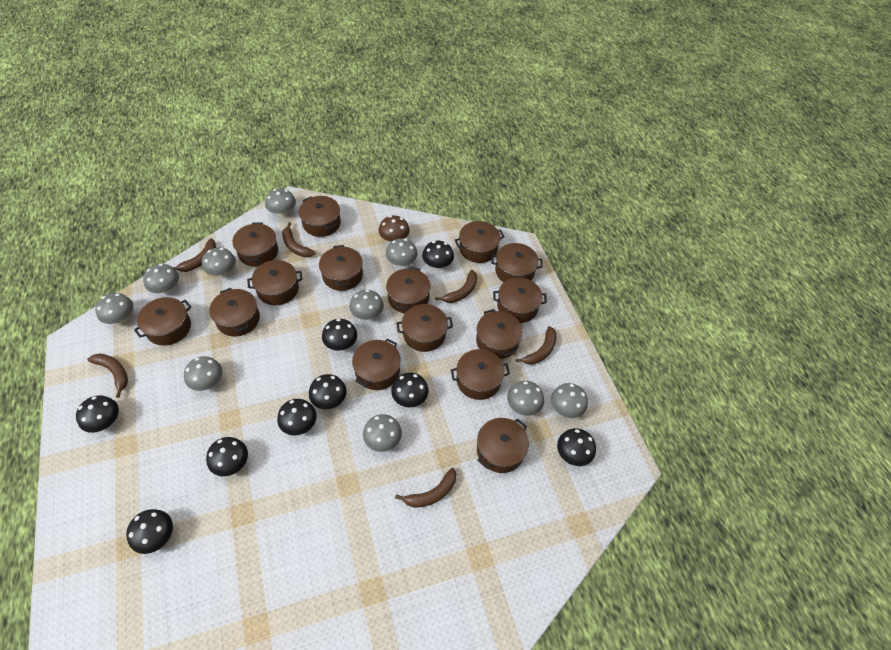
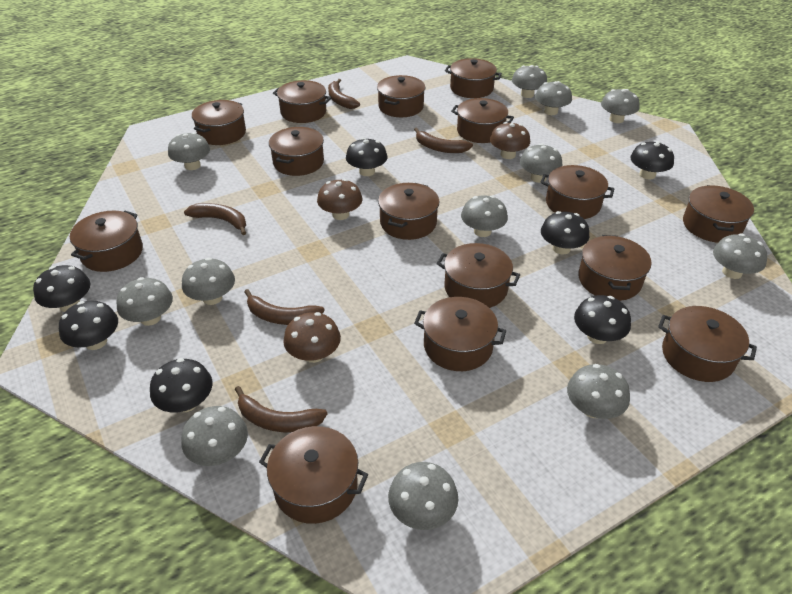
black mushroom: [76,395,119,433] [126,509,173,554] [206,437,248,476] [277,399,316,435] [309,374,347,409] [322,319,357,351] [391,373,429,407] [422,241,454,269] [557,428,596,466] = 9 -> [33,265,90,312] [59,301,118,350] [150,358,213,412] [346,138,387,176] [541,211,589,254] [574,295,631,344] [630,141,674,179] = 7
brown banana: [87,353,128,398] [173,238,216,272] [282,222,316,257] [395,468,456,508] [435,270,477,303] [515,326,557,365] = 6 -> [184,203,246,235] [235,386,328,432] [244,289,325,325] [328,79,360,109] [414,128,473,153] = 5
brown mushroom: [379,215,410,242] = 1 -> [283,312,341,363] [317,179,362,220] [490,122,530,159] = 3
grey mushroom: [95,293,133,324] [143,264,179,293] [184,356,223,391] [202,248,236,277] [265,189,296,216] [350,289,384,320] [363,414,402,452] [386,238,418,267] [507,381,544,416] [551,383,588,418] = 10 -> [116,277,173,326] [168,132,210,170] [181,406,248,466] [182,258,235,305] [388,462,459,530] [461,195,508,237] [512,65,547,98] [520,143,562,183] [535,81,572,115] [567,364,630,419] [601,89,639,123] [713,233,767,279] = 12

